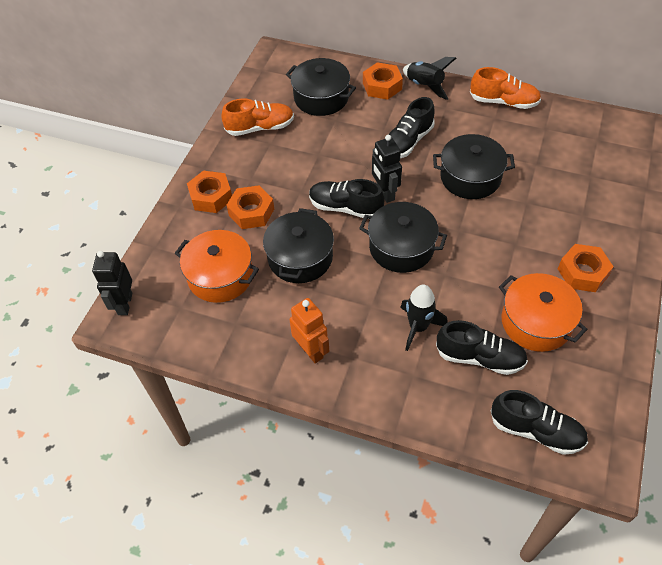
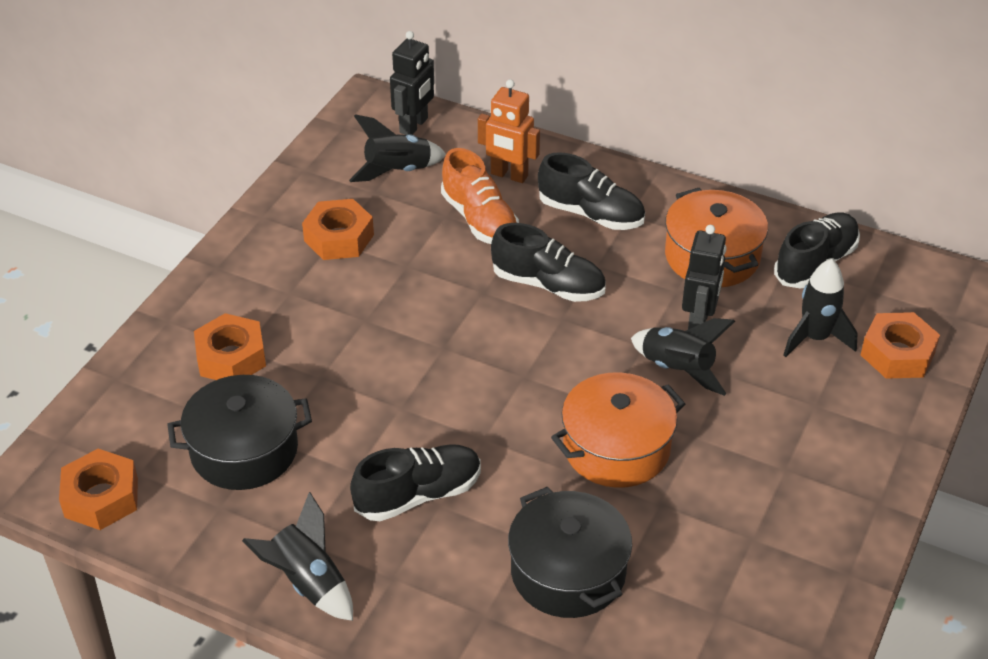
black pot: [263,208,334,283] [286,58,356,116] [359,202,447,273] [433,134,515,199] = 4 -> [167,375,312,490] [508,487,632,618] = 2
black rocket: [400,284,448,351] [403,57,456,100] = 2 -> [242,492,353,621] [349,114,446,182] [631,318,735,396] [783,259,858,357] = 4
orange shoe: [221,98,294,136] [470,67,541,109] = 2 -> [441,148,519,244] = 1

